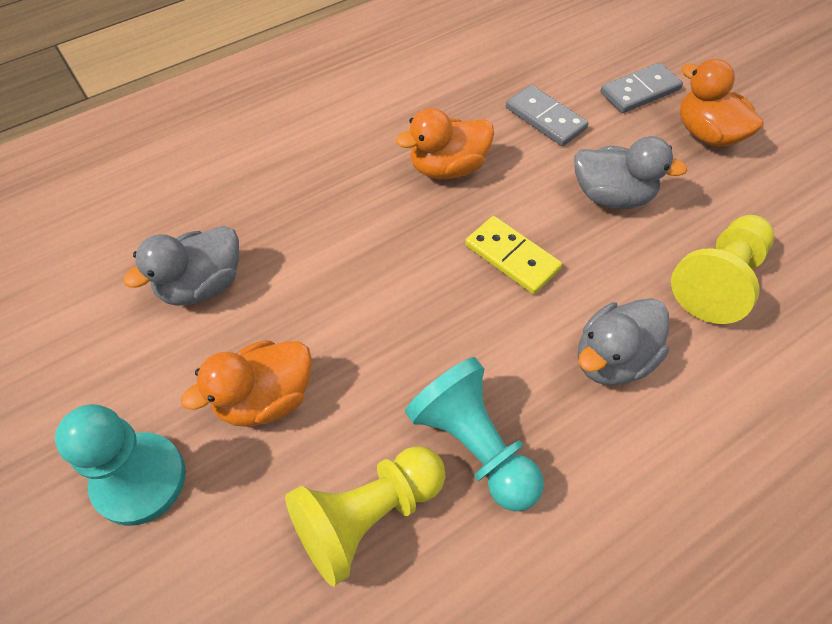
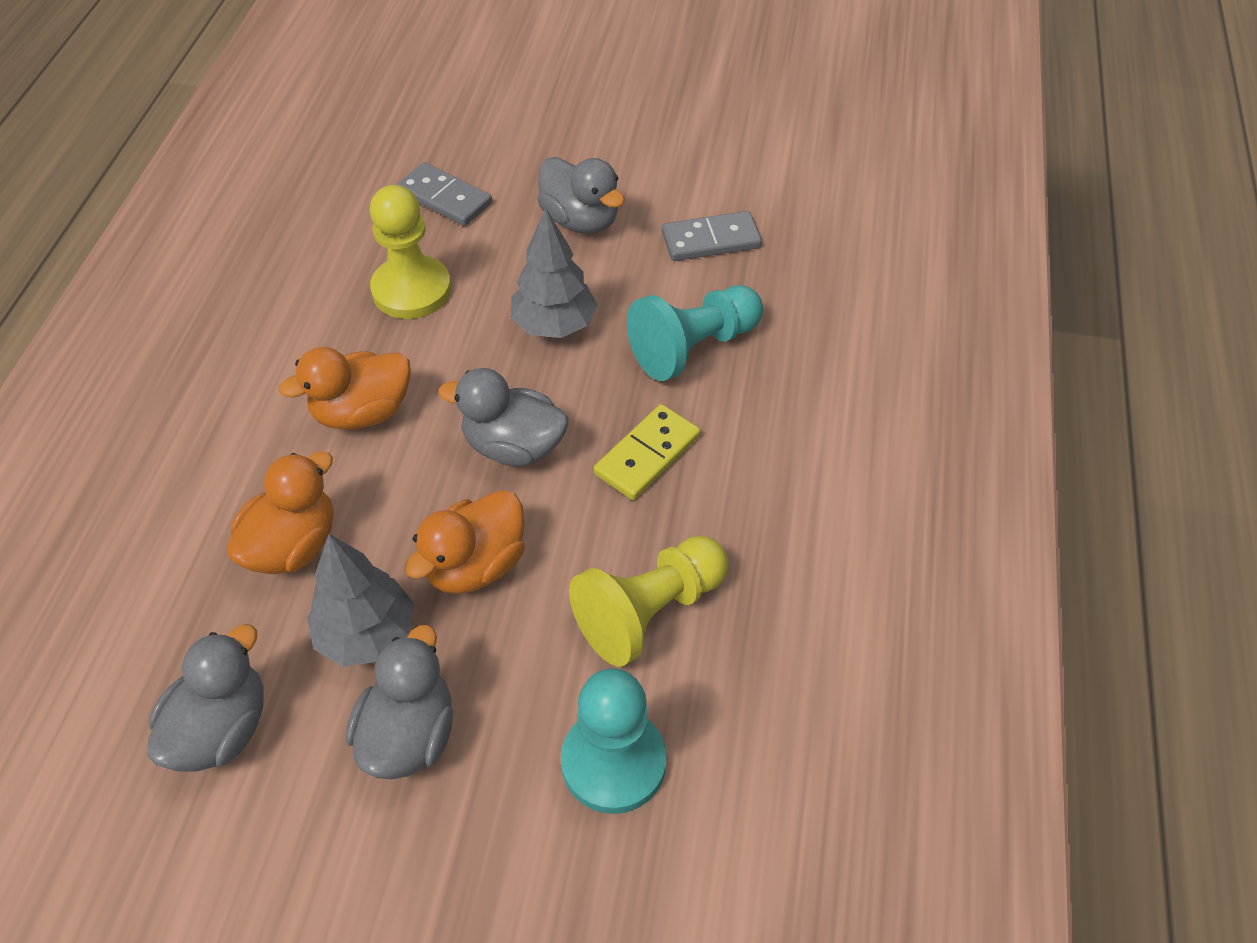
grey duck: [123,226,239,306] [574,136,687,209] [578,298,669,386] = 3 -> [147,624,264,771] [346,625,453,779] [438,368,568,466] [537,157,625,234] = 4
grey tree: none = 0 -> [307,534,414,667] [511,208,597,338] = 2

